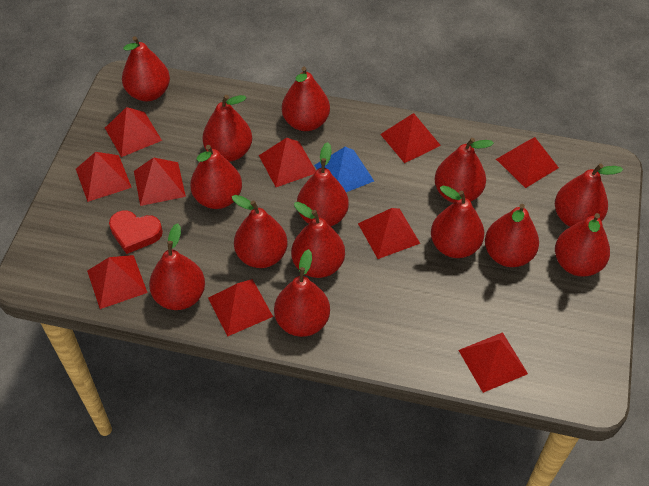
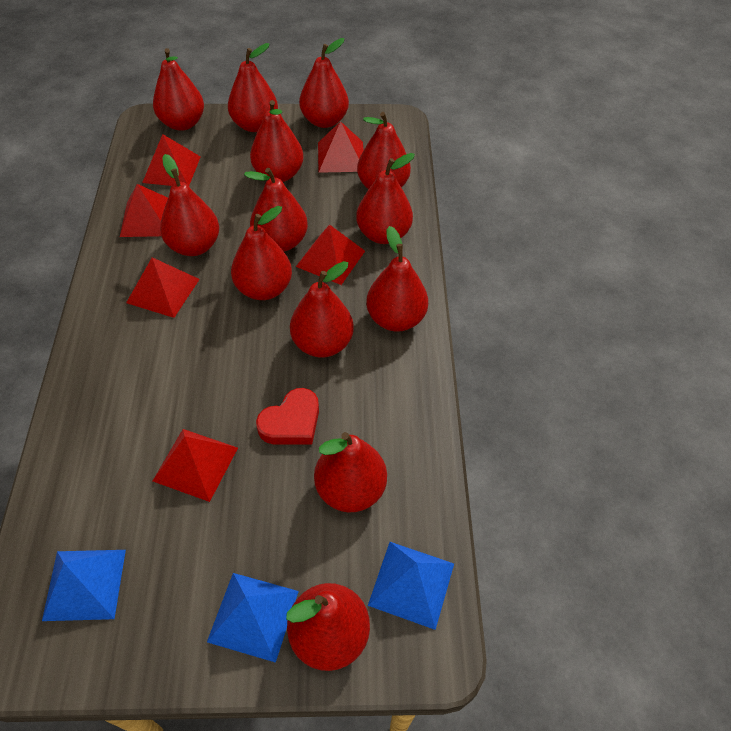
blue pyramid: [314,147,374,192] = 1 -> [42,550,126,621] [207,573,299,663] [368,542,454,630] = 3
red pear: [122,36,170,101] [149,224,205,310] [190,145,242,209] [202,95,252,162] [232,195,287,268] [274,249,330,337] [282,66,330,131] [291,202,345,278] [297,142,349,226] [431,186,484,258] [434,138,494,203] [485,204,539,267] [555,163,623,227] [555,213,610,277] = 14 -> [153,48,204,131] [160,154,219,256] [228,43,278,132] [231,206,292,300] [244,168,308,252] [250,100,304,182] [286,583,370,671] [290,261,354,358] [299,38,349,128] [314,432,387,512] [356,153,415,244] [357,112,411,189] [366,226,428,332] = 13
red pyramid: [76,152,132,202] [87,255,148,309] [105,107,162,157] [134,157,186,206] [208,279,273,336] [259,138,316,187] [358,208,420,259] [380,113,441,163] [458,332,528,393] [496,137,559,188] = 10 -> [120,184,168,237] [126,257,200,318] [142,134,201,186] [153,429,238,502] [296,225,365,285] [318,121,364,173] = 6

